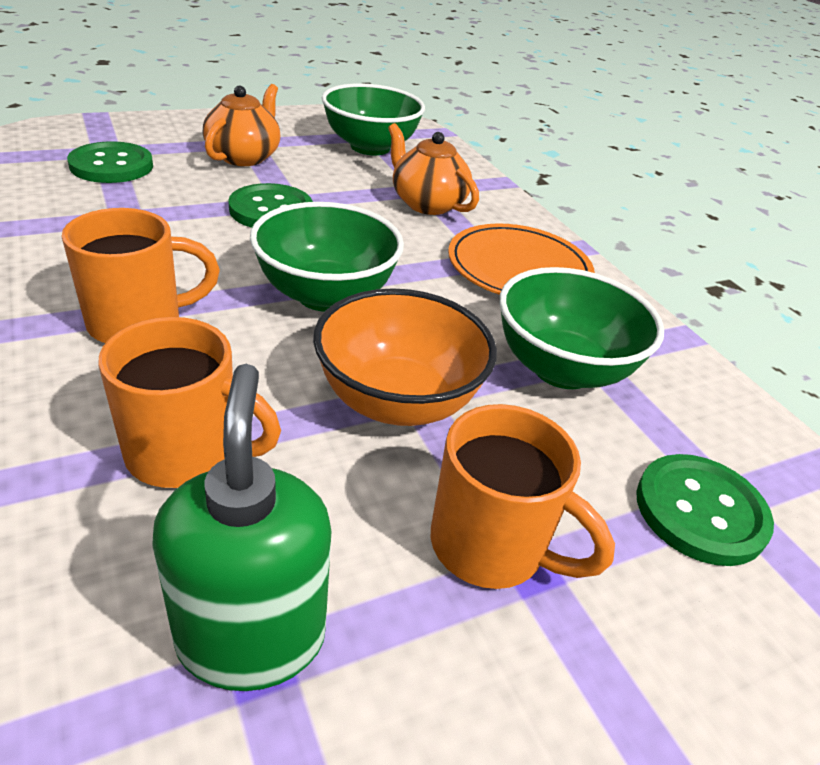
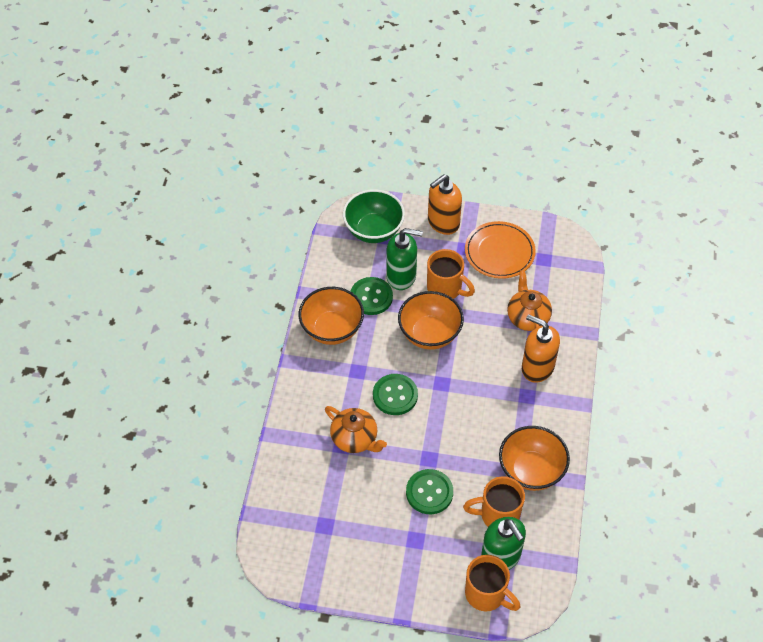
green bowl: [250,202,404,312] [322,83,425,155] [499,267,664,389] = 3 -> [343,189,405,243] = 1
green soap dispenser: [152,364,332,691] = 1 -> [386,228,423,290] [481,517,526,570] = 2
orange bowl: [313,288,497,426] = 1 -> [298,287,364,345] [398,291,464,350] [499,426,570,491] = 3
orange soap dispenser: none = 0 -> [428,174,462,235] [522,314,560,383] = 2

